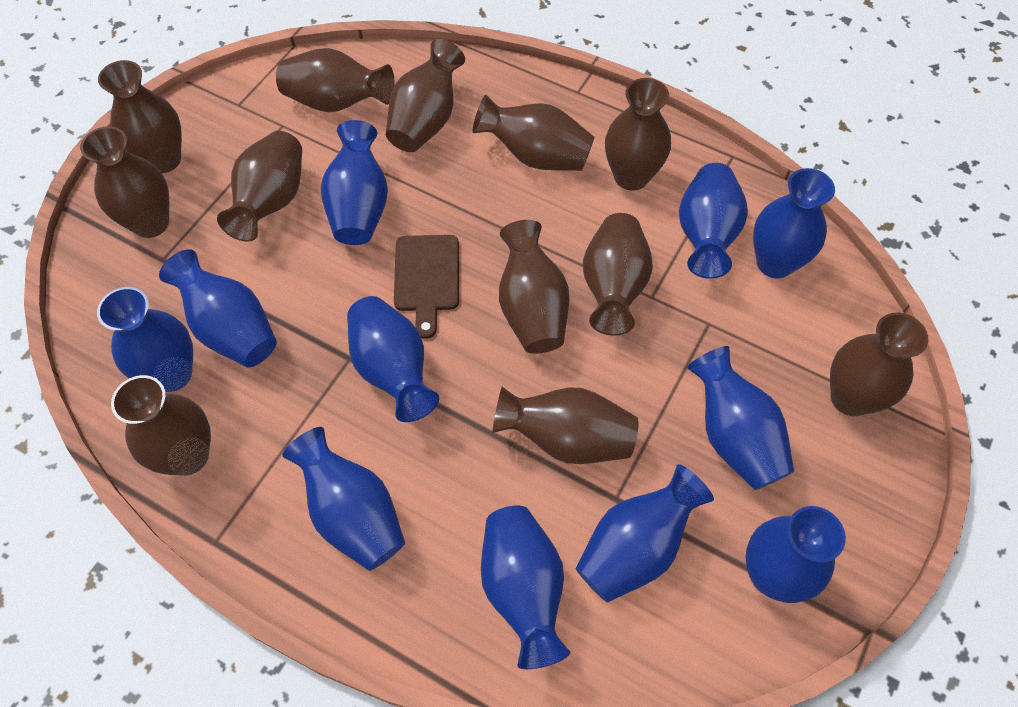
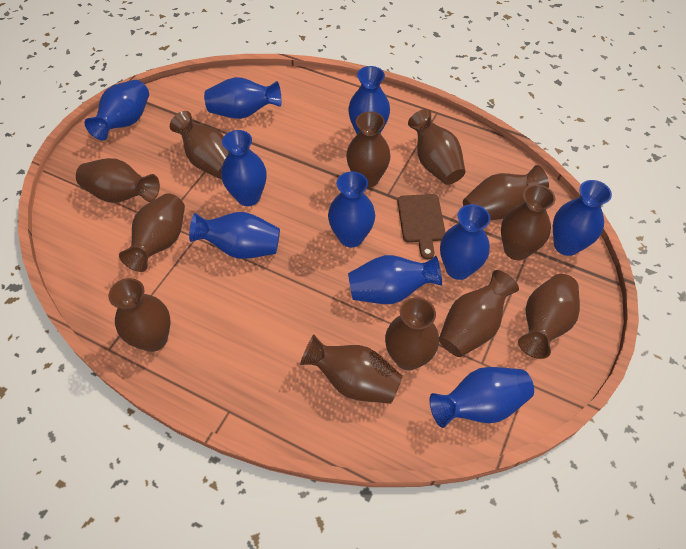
blue vase: [97,287,193,392] [159,249,277,368] [282,427,405,571] [321,120,388,245] [347,296,439,422] [481,506,570,669] [576,464,714,603] [679,163,748,279] [687,346,794,490] [745,506,846,603] [753,168,835,278] = 11 -> [84,80,149,140] [189,212,280,259] [204,77,282,119] [221,130,267,206] [328,171,375,248] [348,66,390,134] [348,255,442,304] [429,367,534,428] [440,204,490,280] [553,180,612,256] = 10

